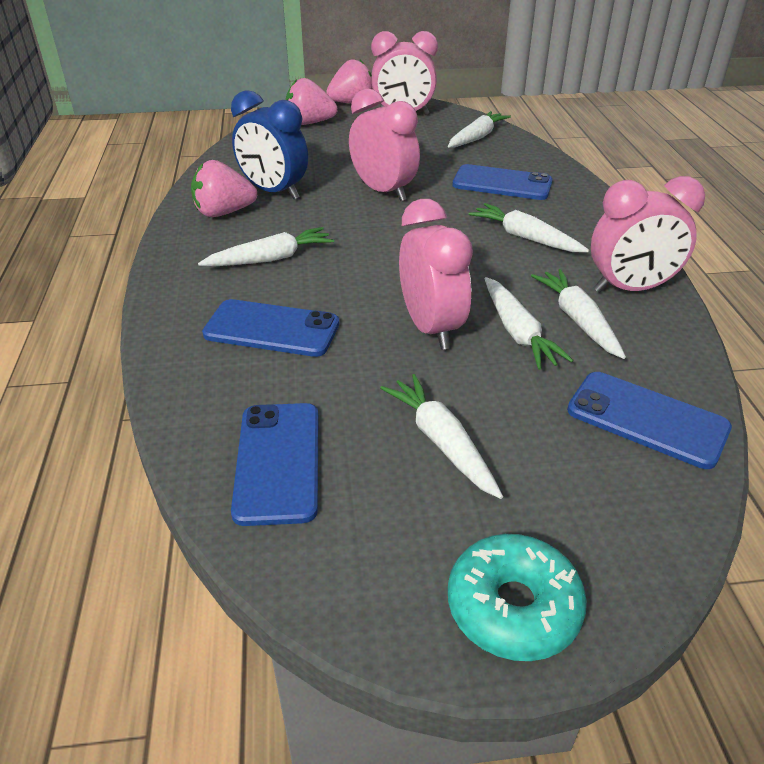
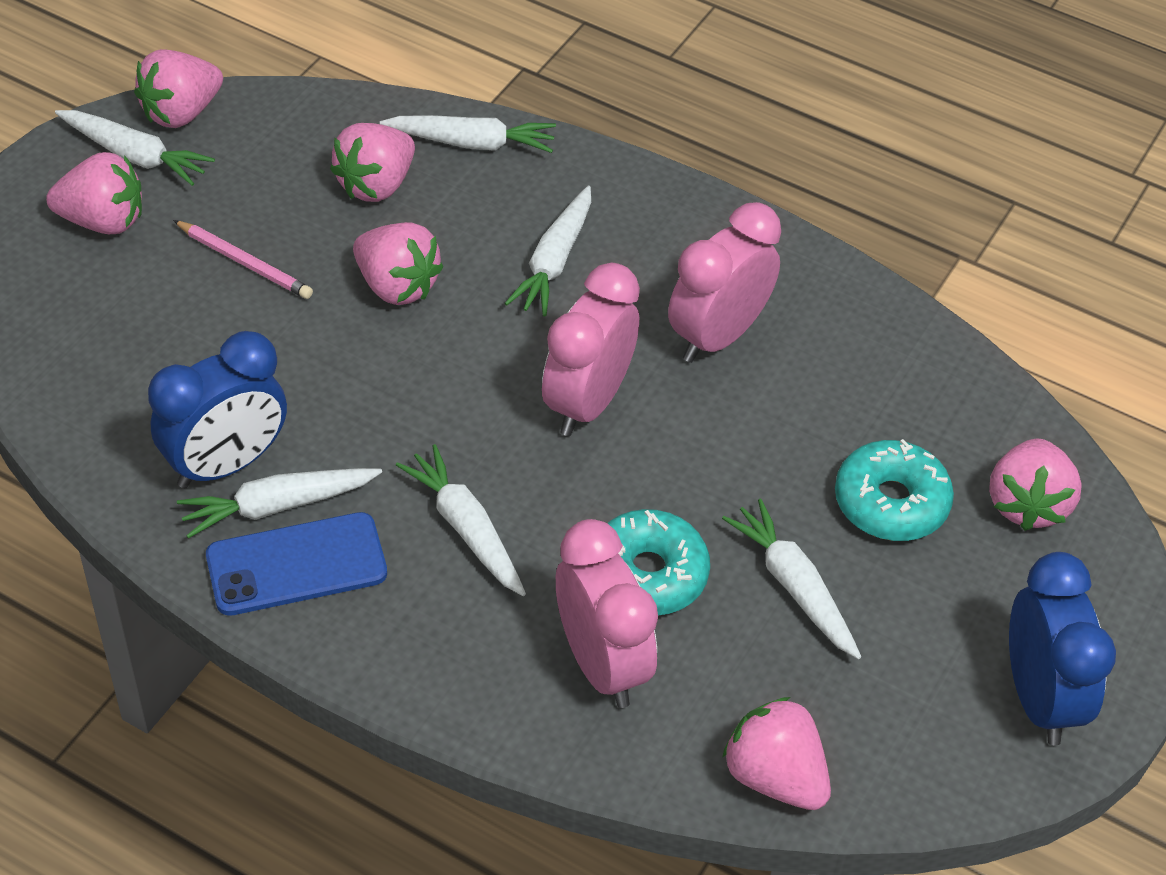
blue clock: [231,90,308,199] = 1 -> [148,331,287,488] [1009,552,1116,745] = 2
blue phone: [202,299,339,357] [231,403,318,526] [452,164,553,200] [567,372,732,469] = 4 -> [206,512,387,616] = 1
pink clock: [349,89,420,201] [371,31,438,115] [399,199,473,350] [591,176,705,293] = 4 -> [542,263,640,436] [556,519,658,708] [668,202,781,363] = 3
pink pencil: none = 0 -> [173,220,313,299] = 1
pink strawberry: [191,160,257,217] [286,78,337,125] [326,59,373,103] = 3 -> [46,152,142,234] [134,49,223,128] [330,123,415,202] [353,222,443,305] [722,697,831,810] [989,438,1082,531] = 6
turquoise donut: [448,534,587,661] = 1 -> [607,509,710,615] [835,439,954,541] = 2

